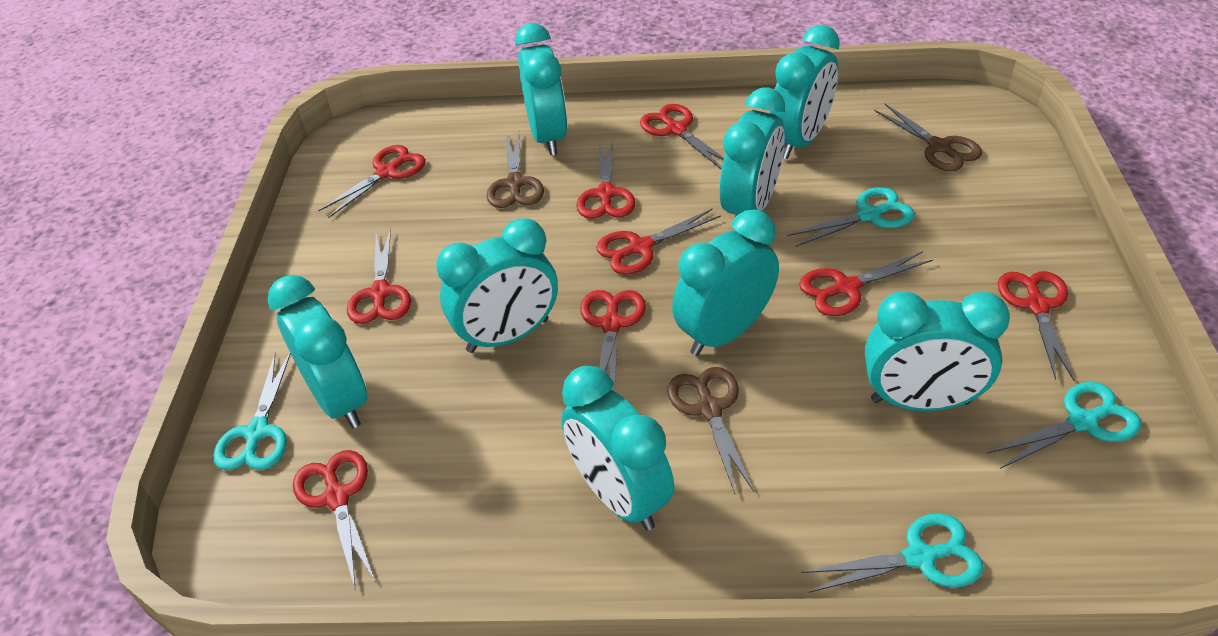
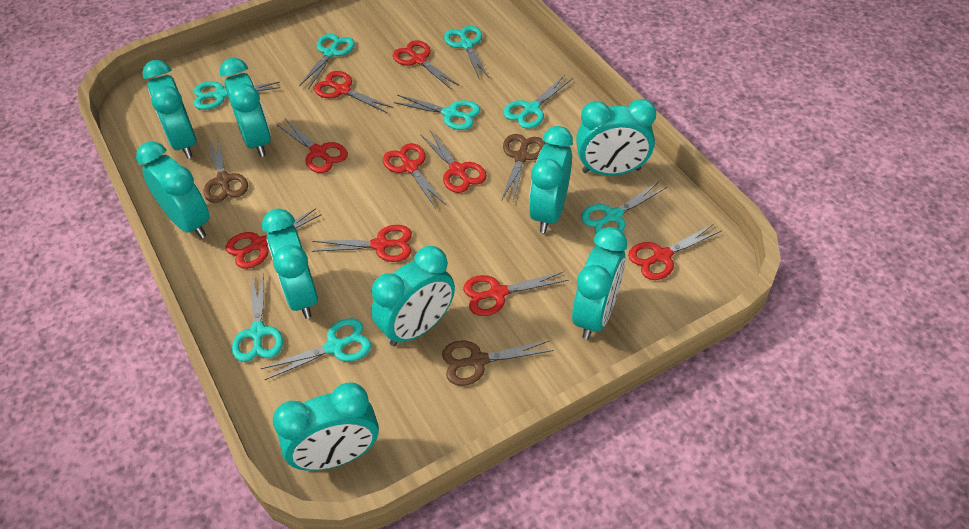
turquoise clock: [268,275,367,428] [436,218,558,353] [515,23,568,156] [561,366,675,531] [672,209,779,356] [720,88,785,217] [770,25,840,159] [865,291,1010,411] = 8 -> [136,141,210,238] [142,60,197,159] [220,58,271,157] [262,209,318,319] [273,382,379,471] [371,246,455,346] [529,126,573,233] [572,227,627,340] [576,99,656,175] = 9
turquoise scissors: [213,353,291,470] [787,187,915,247] [801,513,984,593] [988,382,1141,469] = 4 -> [194,81,280,110] [232,273,283,362] [261,318,371,380] [299,34,355,90] [393,95,480,130] [444,26,489,80] [503,75,573,129] [581,182,667,234] = 8

